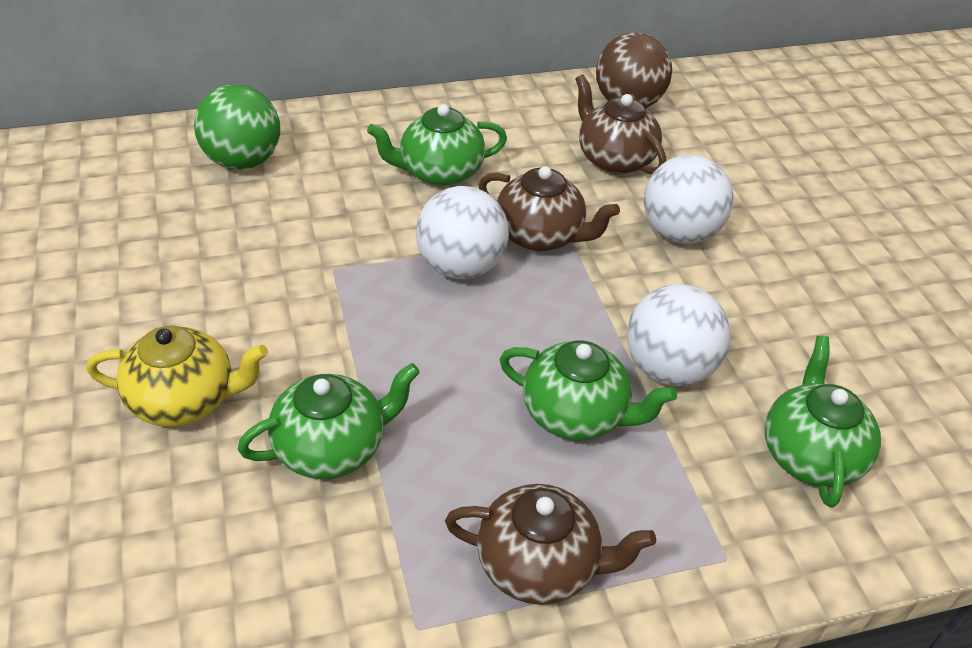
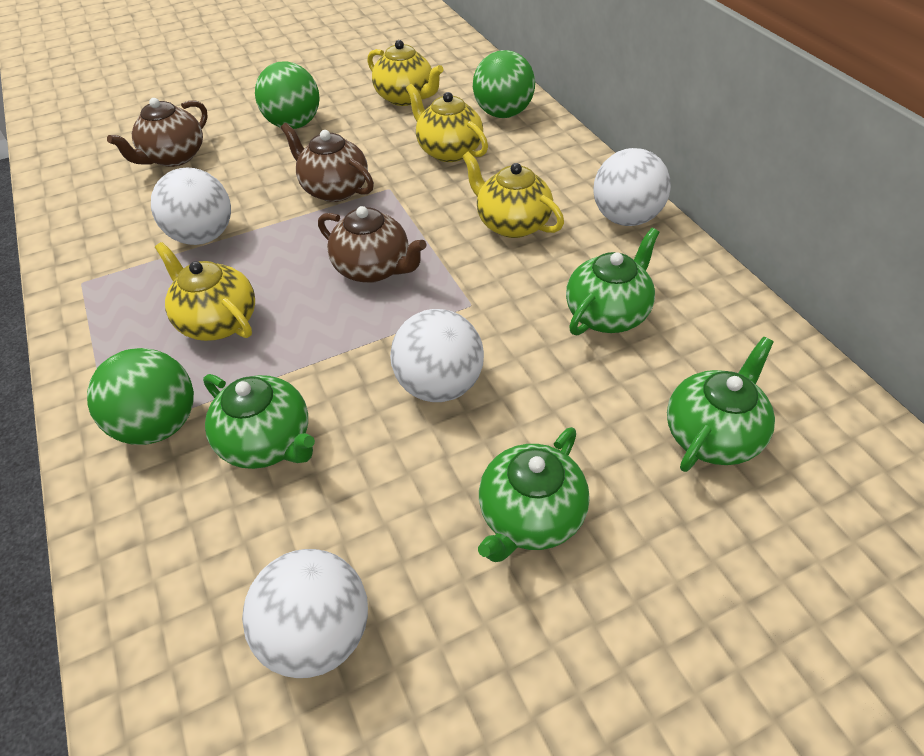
brown ball: [596,32,672,108] = 1 -> none = 0
green ball: [194,84,280,170] = 1 -> [87,348,194,445] [255,61,320,129] [473,50,535,118] = 3
white ball: [416,186,509,279] [627,284,730,386] [644,155,734,244] = 3 -> [151,168,231,245] [242,549,368,678] [390,309,484,402] [593,148,671,226] = 4
yellow teapot: [87,325,268,427] = 1 -> [155,242,255,341] [367,40,444,106] [406,84,488,162] [462,152,564,238] = 4

